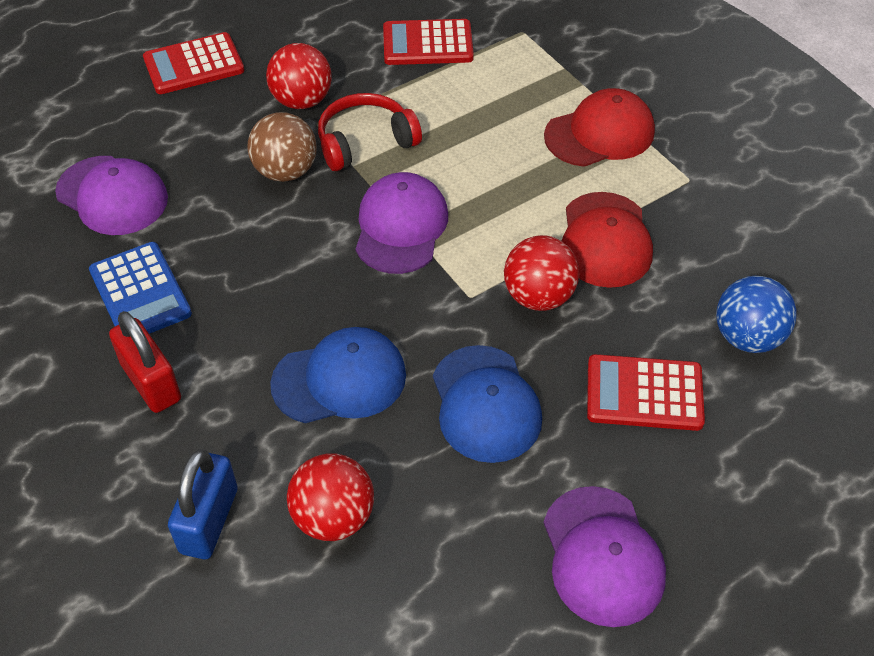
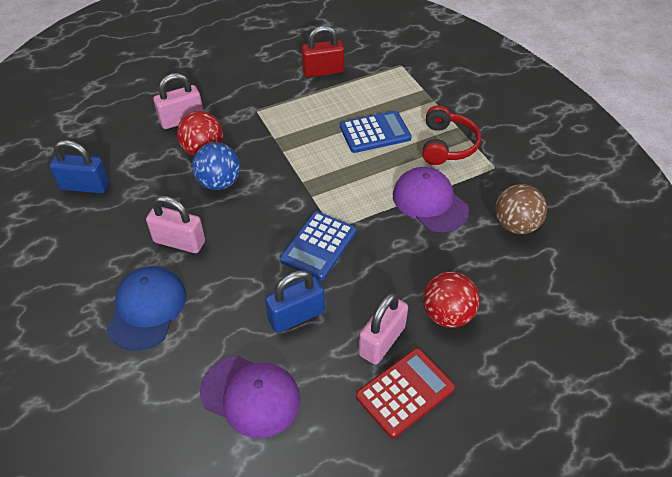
blue calculator: [89,242,192,334] = 1 -> [280,211,356,280] [340,111,411,153] = 2
blue cap: [270,327,406,423] [433,345,542,463] = 2 -> [107,266,186,351] = 1
blue padlock: [168,449,238,559] = 1 -> [50,140,109,193] [265,270,325,333] = 2
pink padlock: none = 0 -> [146,196,205,253] [153,73,203,129] [358,293,408,365] = 3
purple cap: [55,156,168,235] [355,172,448,274] [543,486,666,627] = 3 -> [200,355,300,438] [393,167,469,232] = 2
red ball: [266,43,332,109] [287,453,374,541] [504,235,579,311] = 3 -> [177,111,223,156] [423,272,480,328] = 2
red calculator: [143,32,244,94] [383,19,474,65] [587,354,705,431] = 3 -> [356,348,455,438] = 1
red cap: [544,88,655,167] [562,192,653,288] = 2 -> none = 0

